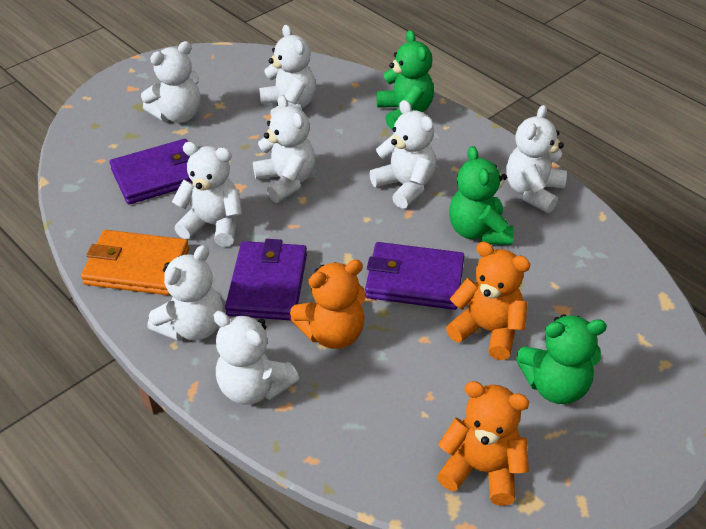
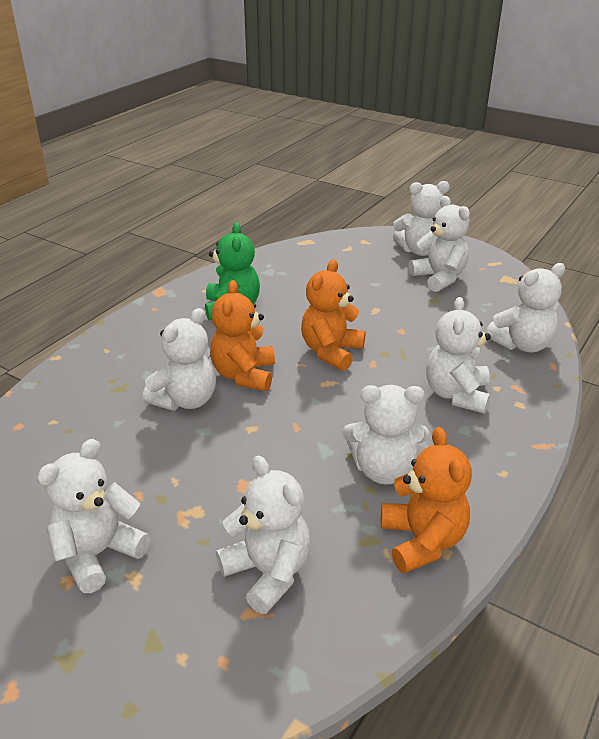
green teddy bear: [376,30,434,129] [449,146,514,245] [516,314,607,404] = 3 -> [205,222,260,320] = 1
orange wallet: [81,230,189,295] = 1 -> none = 0
purple wallet: [110,139,193,204] [225,239,307,320] [365,242,464,310] = 3 -> none = 0

